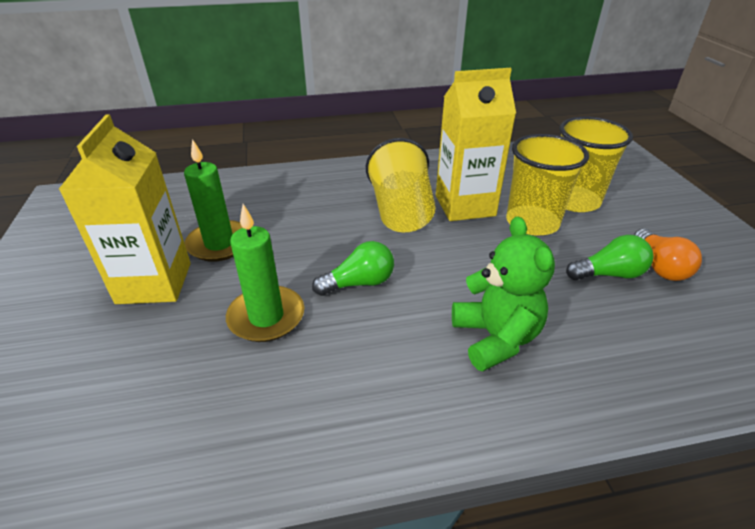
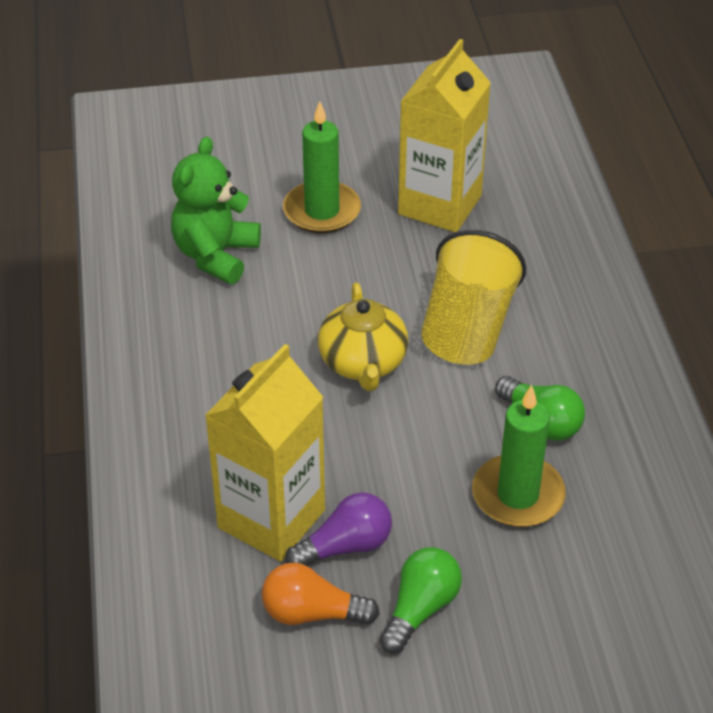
purple light bulb: none = 0 -> [285,492,392,566] = 1
yellow cup: [366,138,436,232] [506,134,589,236] [559,117,633,212] = 3 -> [421,230,526,365] = 1
yellow teapot: none = 0 -> [318,283,408,391] = 1

